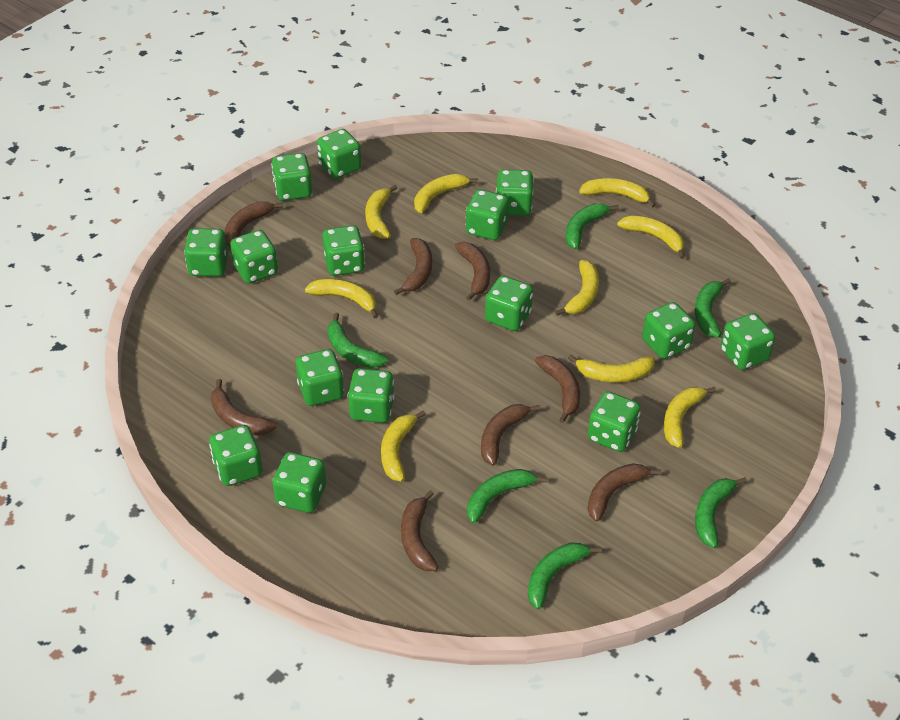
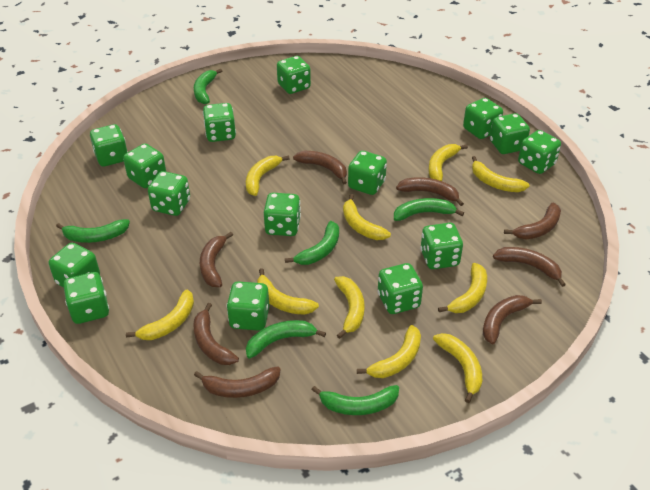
yellow banana: [305,279,378,319] [365,185,397,239] [381,410,426,482] [414,174,478,213] [555,260,599,316] [568,354,655,382] [579,178,656,208] [617,215,685,259] [664,387,716,448] = 9 -> [126,290,194,340] [246,155,290,196] [257,268,319,315] [334,276,365,339] [343,194,391,240] [357,325,421,378] [429,144,468,181] [433,333,482,403] [438,263,487,313] [472,156,530,192] = 10

